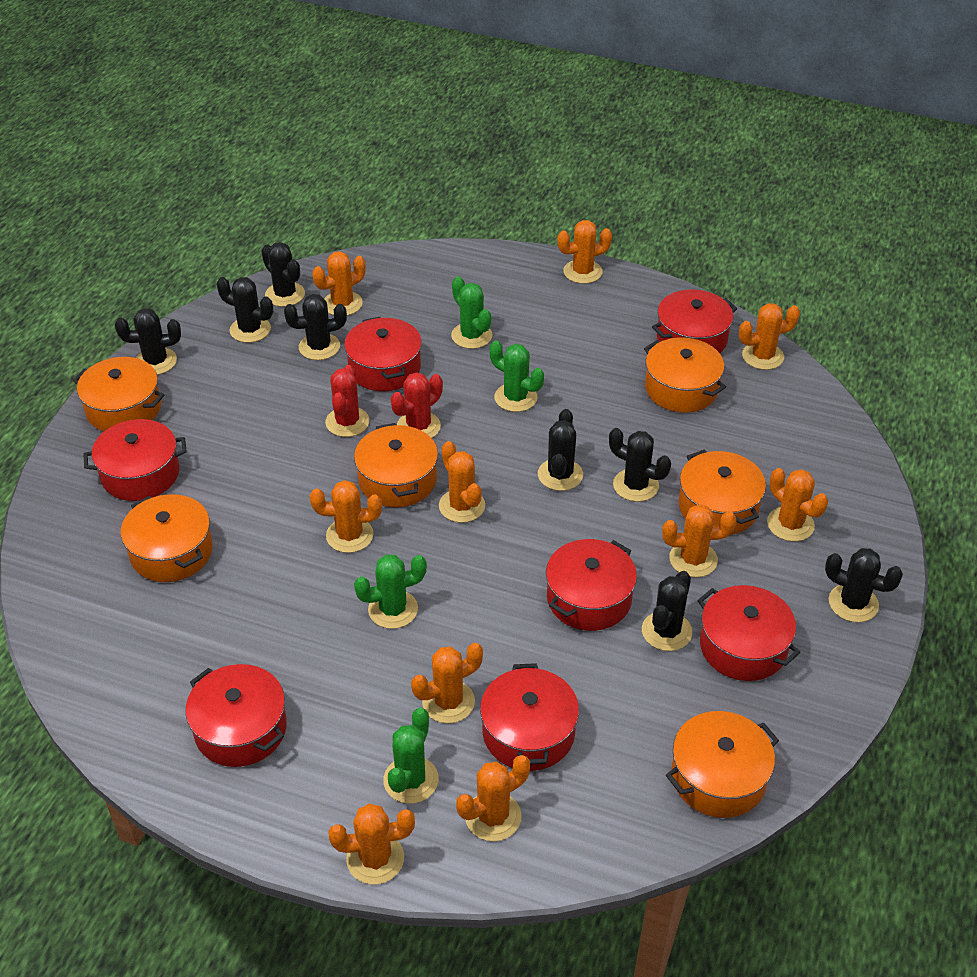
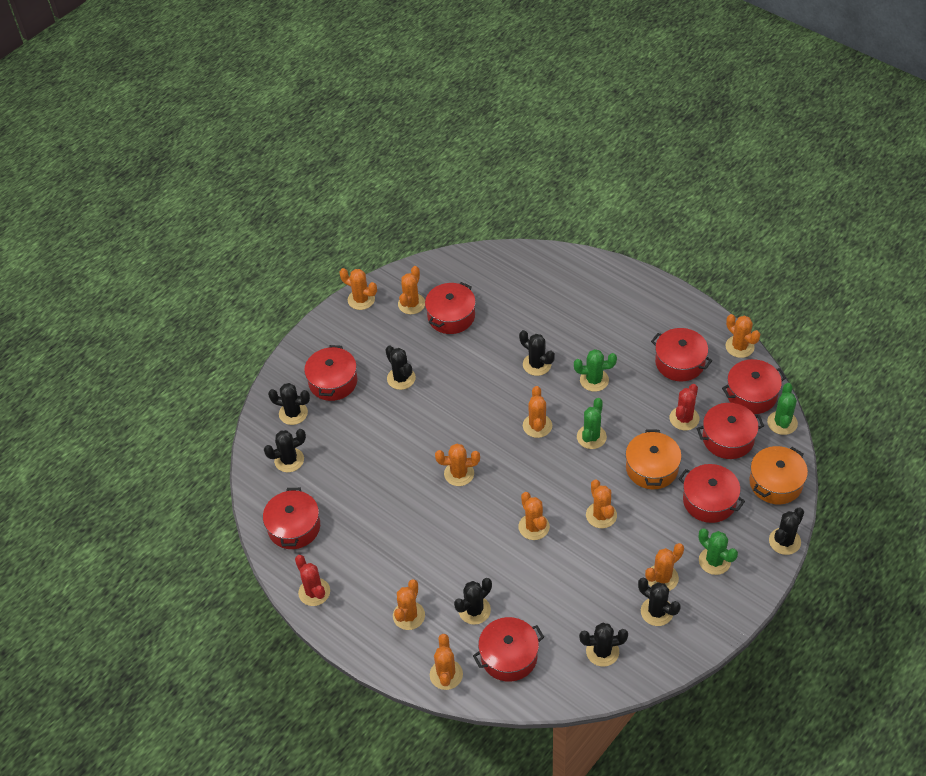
orange pot: [73,357,164,432] [121,494,213,582] [354,423,438,508] [644,337,726,413] [666,711,779,818] [679,450,766,535] = 6 -> [625,429,682,489] [749,446,808,504] = 2
red pot: [84,419,187,501] [186,664,287,767] [344,317,422,391] [480,663,579,771] [546,539,637,631] [652,290,737,353] [697,585,800,681] = 7 -> [263,488,320,549] [304,345,358,401] [425,282,476,334] [473,617,544,682] [651,328,712,382] [678,464,745,523] [697,403,764,459] [722,359,786,414] = 8

